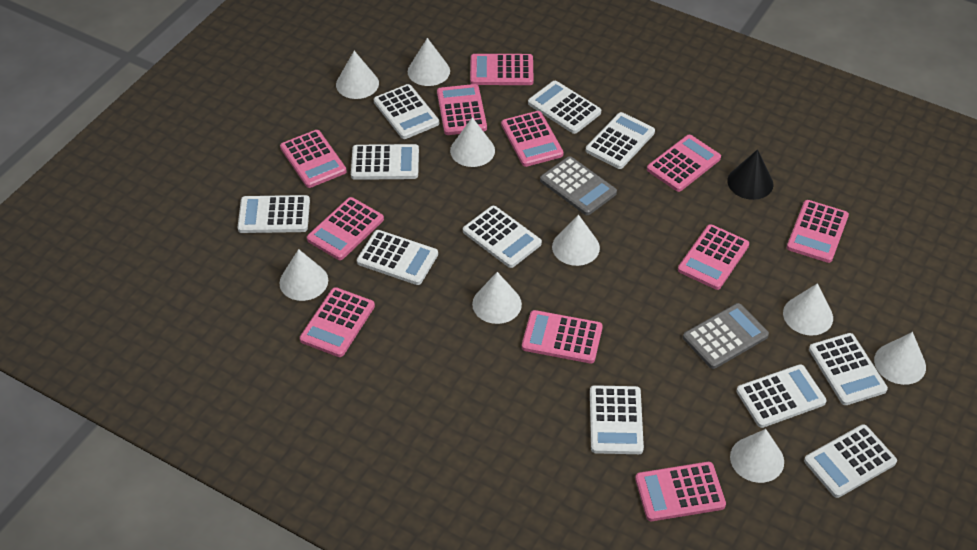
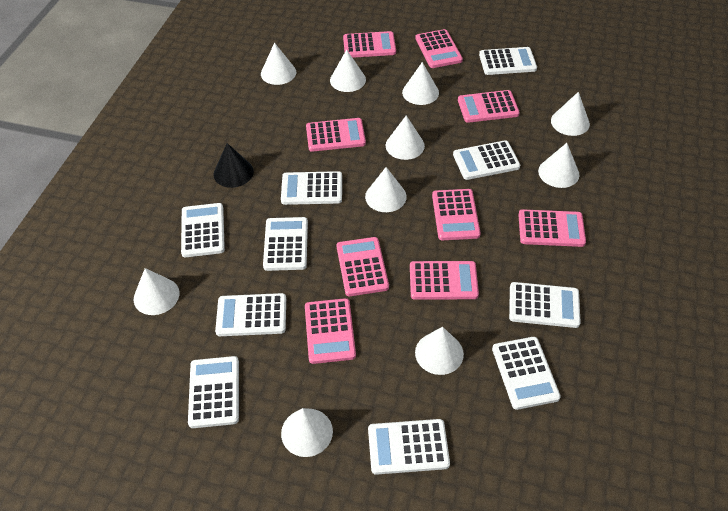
grey calculator: [540,156,617,215] [683,303,769,369] = 2 -> none = 0
pink calculator: [280,130,347,188] [300,287,375,357] [307,197,384,260] [437,84,487,135] [470,54,534,85] [501,111,564,167] [522,310,603,363] [635,462,726,521] [647,135,721,192] [678,224,749,290] [787,200,849,263] = 11 -> [305,298,356,364] [306,118,366,152] [337,237,389,296] [343,31,396,58] [410,261,479,300] [415,29,463,68] [432,189,481,240] [458,90,520,123] [519,209,586,247] = 9
white calculator: [238,195,310,233] [351,144,419,180] [357,230,438,285] [374,84,439,139] [463,206,542,268] [528,81,601,134] [586,112,655,169] [590,385,644,454] [736,364,826,428] [804,424,897,498] [809,333,888,405] = 11 -> [181,203,225,257] [188,356,239,428] [215,293,286,336] [263,217,308,271] [281,171,342,205] [368,419,450,475] [453,140,520,180] [479,47,537,75] [492,337,561,410] [509,282,581,328] = 10
white cone: [279,249,328,301] [336,51,379,99] [408,38,450,86] [450,117,495,167] [472,272,522,324] [552,214,600,266] [730,429,784,483] [783,283,833,336] [874,332,926,385] = 9 -> [134,268,179,315] [261,43,296,85] [281,408,333,457] [330,50,366,92] [365,167,407,212] [386,116,425,160] [402,62,439,105] [415,327,464,375] [538,143,579,188] [551,92,590,136] = 10

